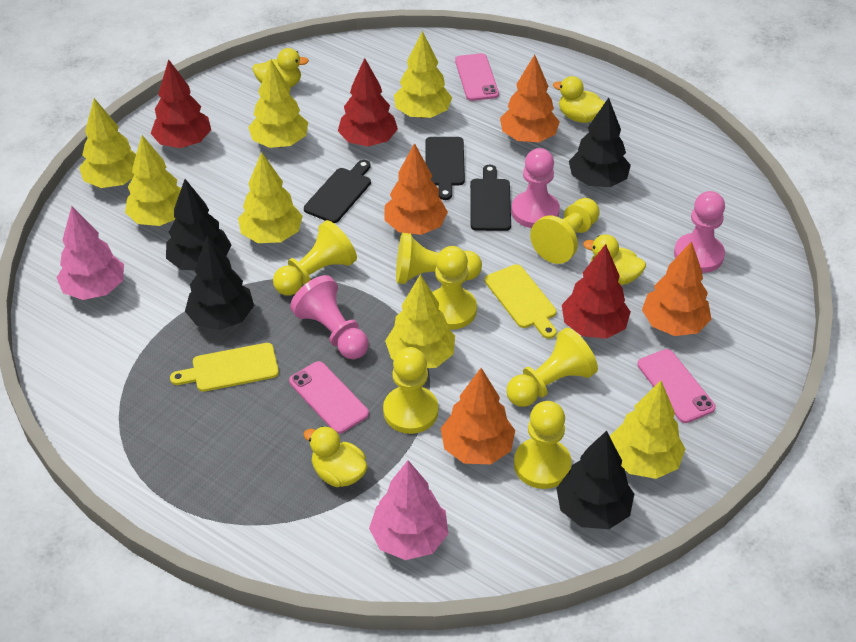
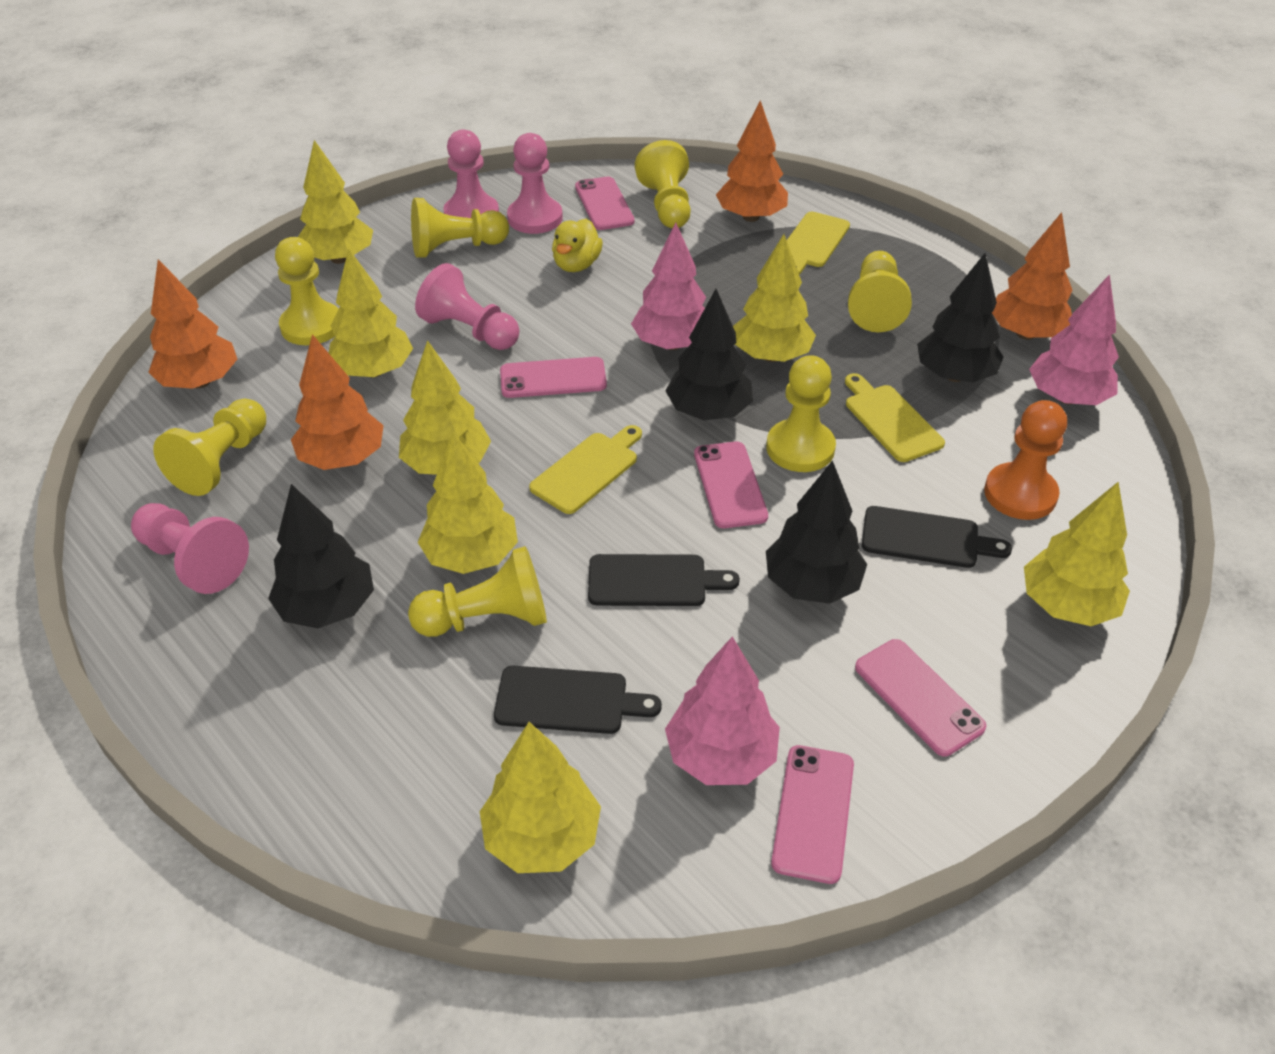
orange pawn: none = 0 -> [984,400,1067,520] = 1
pink pawn: [290,275,369,359] [511,148,560,228] [674,191,725,273] = 3 -> [131,503,249,594] [415,263,519,350] [443,129,499,218] [507,133,563,234] = 4
pink phone: [289,361,369,434] [455,53,499,101] [637,349,716,423] = 3 -> [500,357,607,398] [575,177,634,230] [694,441,768,528] [771,745,854,884] [855,639,986,756] = 5
pink tree: [57,206,124,300] [369,460,448,560] = 2 -> [631,222,706,350] [665,636,780,785] [1029,274,1119,405] = 3
red tree: [151,59,211,148] [338,58,398,147] [562,244,631,339] = 3 -> none = 0
yellow cutting board: [170,343,279,392] [485,264,557,339] = 2 -> [529,425,642,514] [787,212,850,275] [845,373,945,462] = 3
yellow duck: [252,48,309,88] [304,426,367,487] [553,76,605,123] [583,234,646,285] = 4 -> [552,219,603,272] = 1

